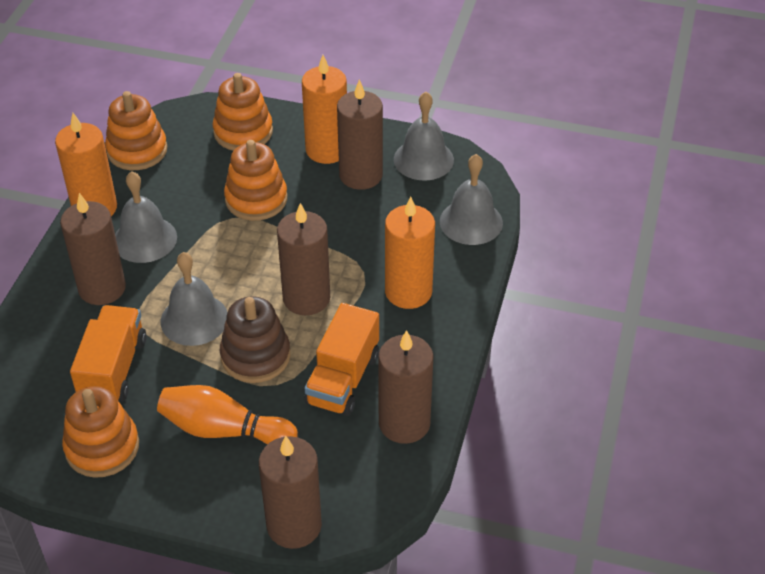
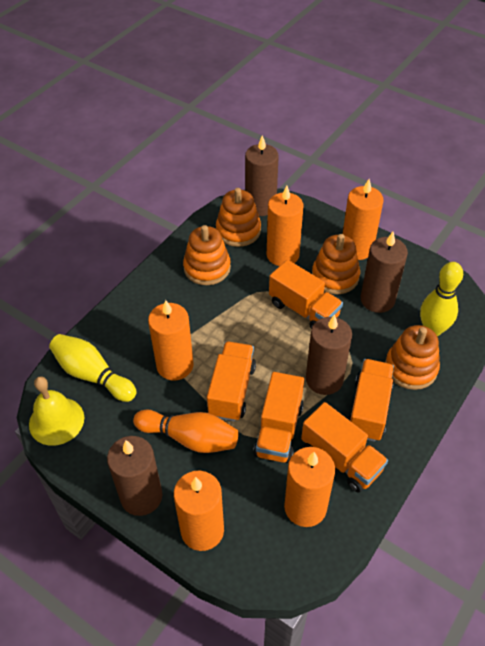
brown candle: [60,193,126,305] [259,436,322,549] [277,203,330,315] [337,79,383,190] [378,330,434,444] = 5 -> [107,436,162,516] [245,135,279,216] [306,314,352,395] [361,232,408,313] = 4
brown stacking toy: [220,296,290,383] = 1 -> none = 0
grey bell: [115,171,177,263] [161,252,228,346] [394,92,454,181] [440,154,503,245] = 4 -> none = 0
orange candle: [55,113,117,216] [302,55,347,164] [385,197,435,309] = 3 -> [148,300,194,380] [174,471,224,551] [267,185,303,266] [284,447,335,527] [343,179,383,260] = 5
orange truck: [70,305,146,402] [305,303,379,416] = 2 -> [207,341,256,421] [253,372,304,463] [269,260,343,329] [301,402,388,492] [348,359,394,442] = 5
yellow bell: none = 0 -> [29,377,84,446] = 1
yellow bowling pin: none = 0 -> [49,334,136,402] [420,262,463,336] = 2

